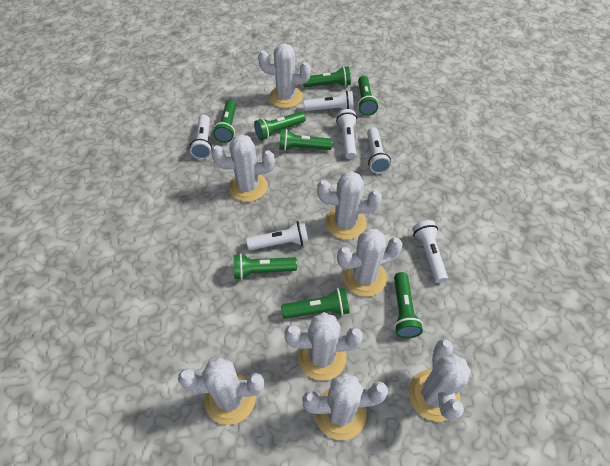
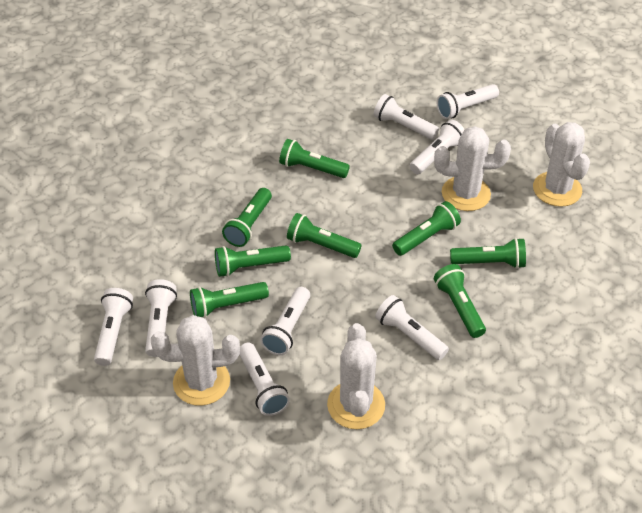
white cactus: [178,357,264,425] [211,134,275,202] [258,43,311,108] [284,312,363,381] [302,373,388,440] [317,171,382,240] [337,229,403,297] [409,339,471,422] = 8 -> [151,315,240,406] [327,323,385,430] [434,126,511,211] [533,122,590,207] = 4
white flashlight: [190,115,212,159] [246,221,309,250] [304,91,354,111] [336,109,357,159] [367,127,391,173] [413,220,448,283] = 6 -> [94,288,133,366] [145,279,177,357] [240,343,290,416] [260,287,310,355] [374,94,439,140] [375,295,449,360] [410,120,465,174] [437,84,499,119] = 8

